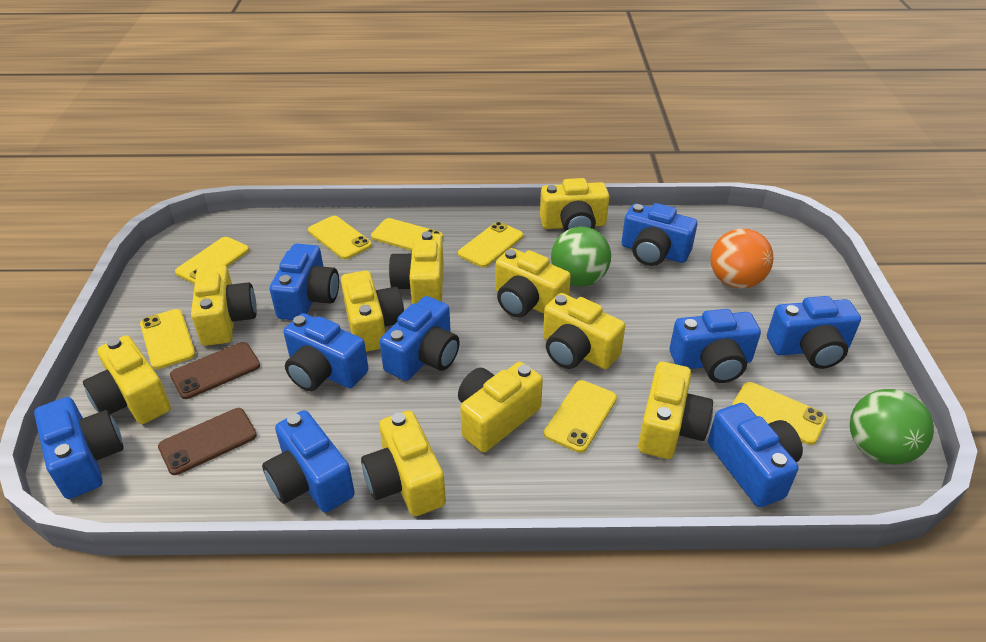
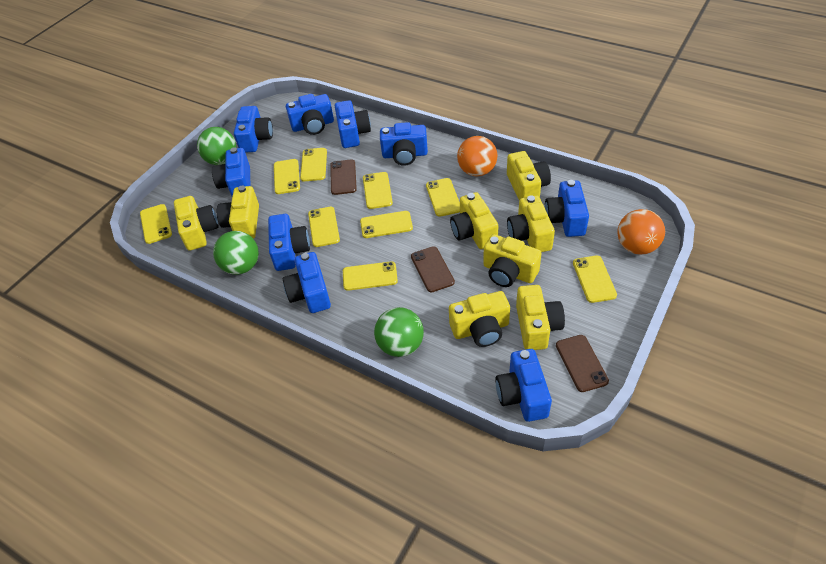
brown phone: [158,408,257,475] [170,342,260,399] = 2 -> [330,159,357,195] [411,246,455,293] [556,335,609,392] = 3
green ball: [551,227,611,287] [850,389,934,465] = 2 -> [197,127,236,165] [213,231,259,275] [374,307,424,357] = 3
orange ball: [711,228,773,289] = 1 -> [457,136,497,176] [617,209,665,255] = 2
yellow camera: [83,335,171,424] [191,265,257,346] [341,271,404,352] [361,411,446,516] [389,231,444,304] [458,362,543,452] [496,248,571,318] [540,178,609,231] [543,293,625,369] [638,362,713,459] = 10 -> [174,196,219,251] [217,185,259,239] [449,291,510,347] [450,192,498,249] [483,234,542,287] [507,151,551,200] [507,195,555,252] [516,285,565,350] = 8
yellow phone: [140,309,196,369] [175,237,249,284] [308,216,372,259] [371,218,443,251] [458,222,523,267] [544,380,617,453] [732,382,827,445] = 7 -> [140,204,172,244] [274,159,300,194] [300,148,327,181] [308,207,340,247] [343,261,398,291] [360,211,413,238] [363,172,393,209] [426,178,460,217] [573,256,617,303] = 9

